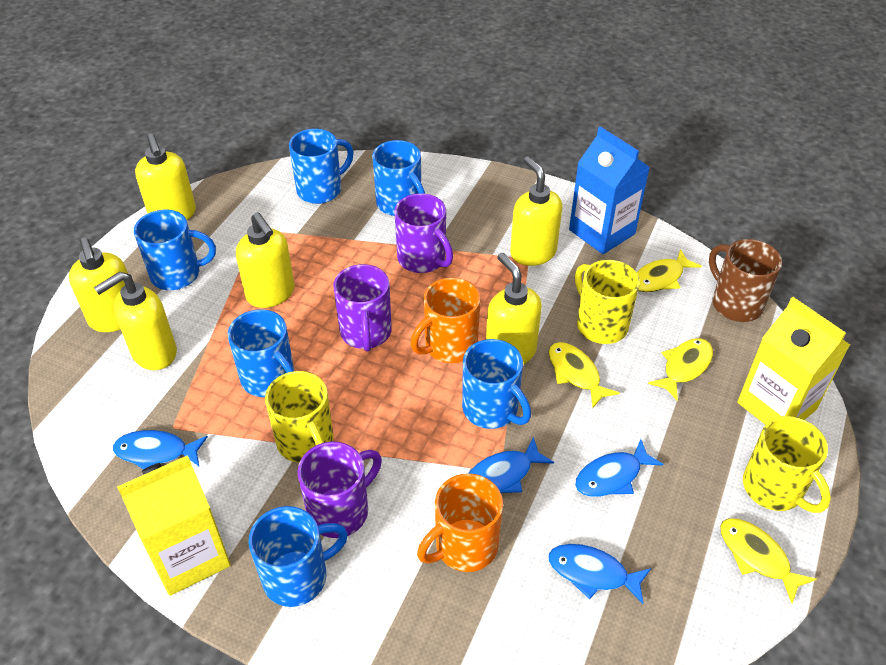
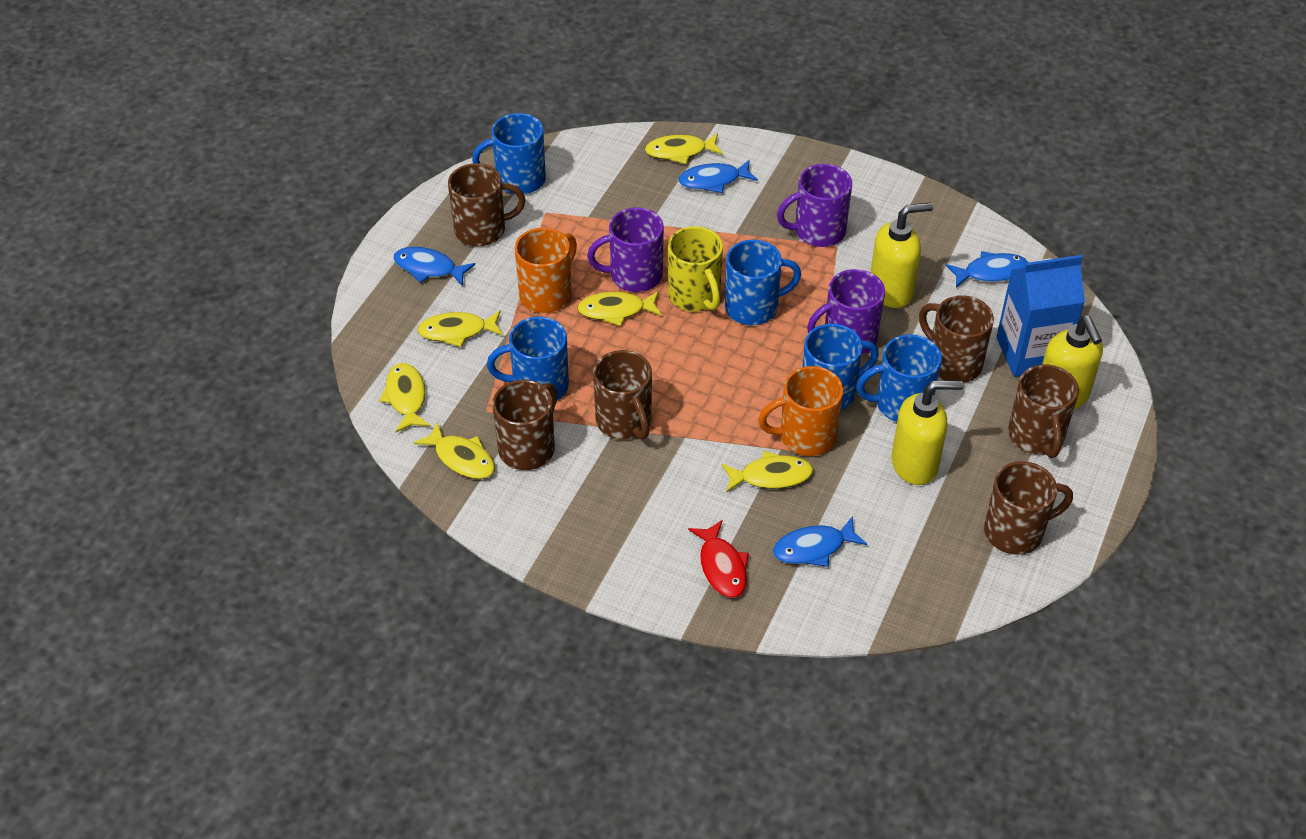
blue mug: [134,210,216,290] [228,309,294,397] [249,506,348,607] [289,129,354,204] [372,140,425,216] [462,339,531,429] = 6 -> [472,113,546,194] [487,316,569,400] [725,240,801,325] [802,323,879,410] [856,334,942,422] = 5
brown mug: [709,239,782,322] = 1 -> [448,163,525,246] [492,380,557,470] [593,350,652,440] [919,295,994,383] [984,461,1073,555] [1008,364,1079,458] = 6
red fish: none = 0 -> [688,520,749,598] = 1
yellow carton: [117,455,231,596] [737,297,850,425] = 2 -> none = 0
yellow fish: [549,342,619,408] [637,249,702,292] [648,338,713,401] [720,518,816,603] = 4 -> [379,363,430,432] [414,422,495,479] [417,311,503,347] [577,291,662,326] [645,133,723,164] [721,451,813,493] = 6
yellow mug: [265,371,334,463] [575,260,640,344] [743,416,831,513] = 3 -> [668,226,723,312] = 1
yellow soap dispenser: [69,237,128,332] [94,272,177,370] [135,134,196,220] [236,212,295,308] [486,253,542,364] [510,156,562,266] = 6 -> [871,202,933,308] [892,380,964,485] [1042,316,1103,409] = 3

